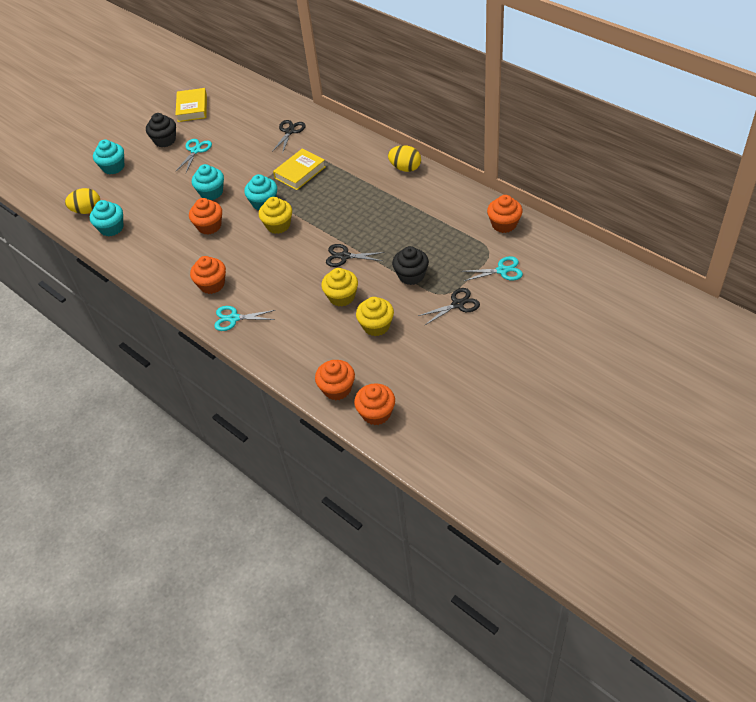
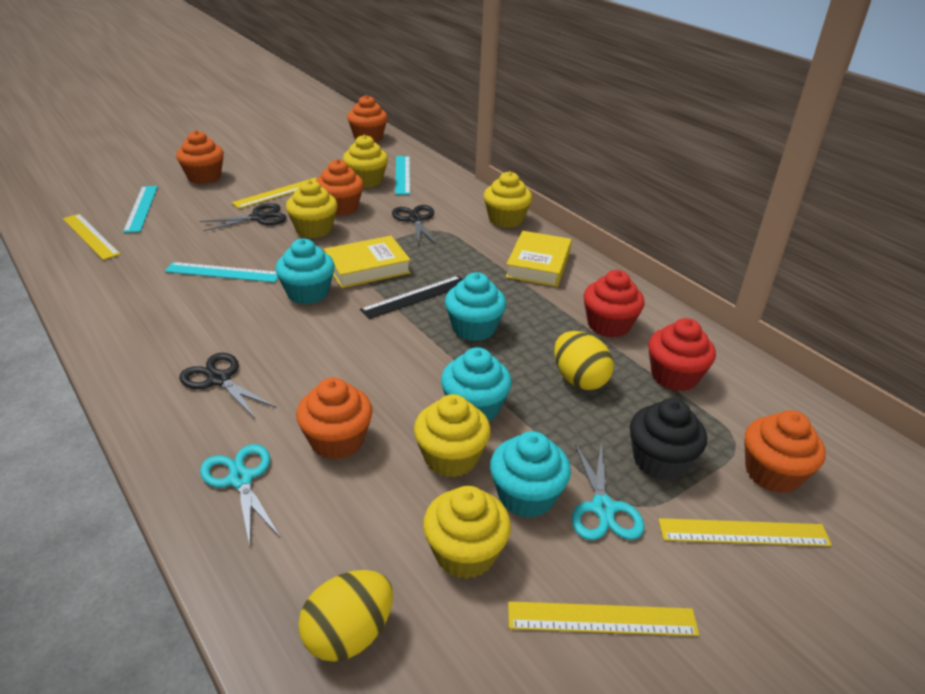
black cupcake: [146,113,176,147] [392,246,429,285] = 2 -> [630,398,707,481] = 1
black ruler: none = 0 -> [360,276,463,319] = 1
red cupcake: none = 0 -> [583,270,645,338] [648,318,716,391] = 2
turquoise ruler: none = 0 -> [123,186,158,233] [165,262,278,282] [395,156,410,195] = 3
turquoise scissors: [176,139,212,173] [214,306,275,331] [460,256,523,281] = 3 -> [200,444,280,546] [572,443,644,540] = 2
yellow cupcake: [259,197,292,234] [321,268,358,306] [356,297,394,336] = 3 -> [286,180,338,238] [343,135,388,188] [414,394,491,477] [423,486,511,579] [484,171,532,228] = 5
yellow ruler: none = 0 -> [63,214,121,260] [232,178,317,209] [508,601,699,636] [658,518,832,546] = 4

